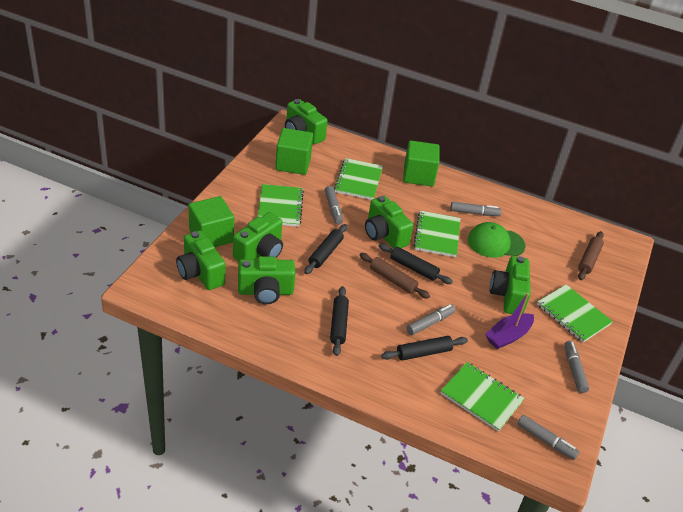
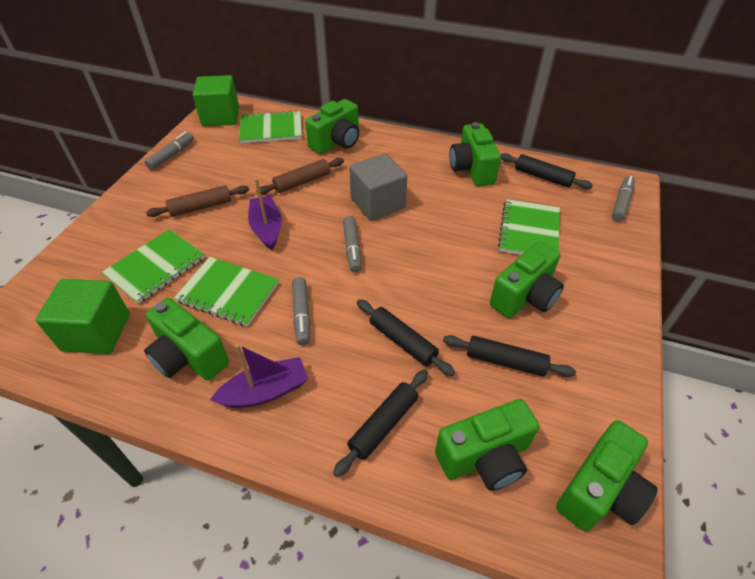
green cap: [468,222,525,258] = 1 -> none = 0
green cube: [189,196,234,247] [275,128,313,175] [403,140,440,187] = 3 -> [35,279,130,354] [192,75,239,126] = 2
green notebook: [258,184,304,227] [334,158,383,200] [413,211,461,257] [440,362,525,432] [537,284,613,342] = 5 -> [102,229,205,304] [174,257,279,327] [239,110,302,143] [498,199,560,255] = 4
grey cube: none = 0 -> [349,153,407,221] = 1
grey marker: [325,186,343,225] [406,304,455,335] [450,202,501,216] [517,415,579,460] [564,341,589,393] = 5 -> [144,132,194,170] [292,277,310,346] [343,216,361,273] [612,176,635,222] = 4
purple boat: [485,293,534,349] = 1 -> [210,344,308,408] [248,178,282,250] = 2

